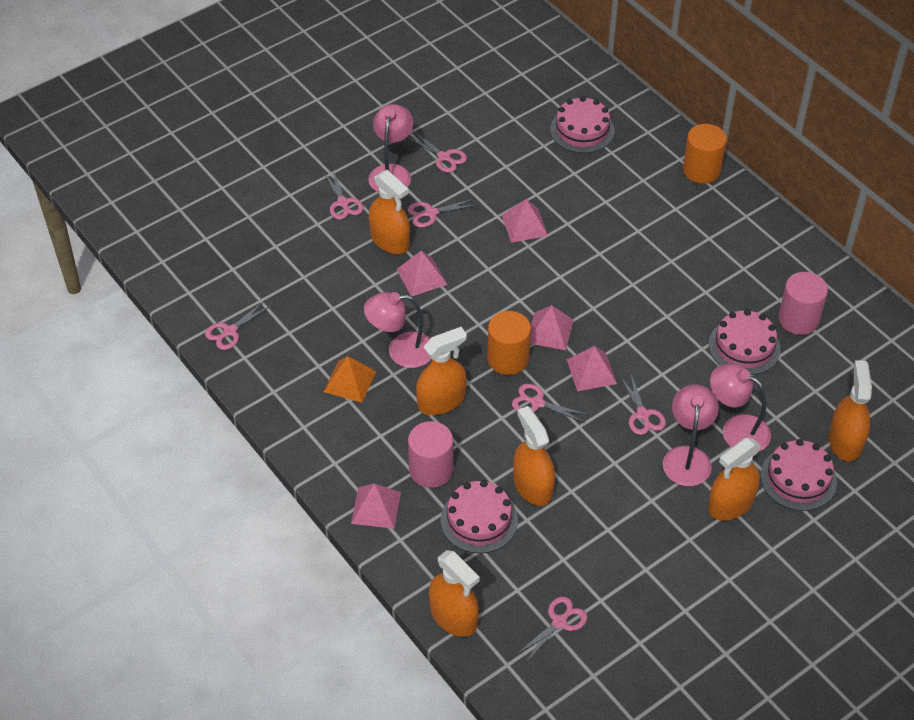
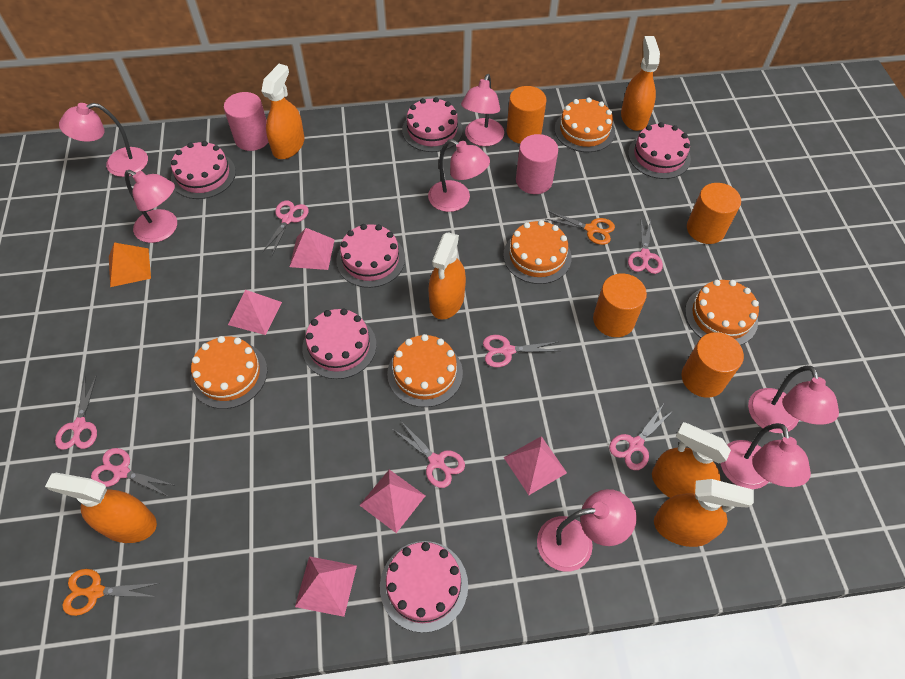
orange cake: none = 0 -> [190,336,267,409] [387,334,463,407] [503,220,572,284] [555,97,615,152] [685,280,759,345] = 5
orange cylinder: [487,311,531,375] [683,124,727,184] = 2 -> [506,86,546,144] [593,273,647,337] [681,332,744,398] [687,183,741,244] = 4
orange scissors: none = 0 -> [62,569,160,616] [546,211,615,245] = 2
pink cake: [441,480,518,553] [550,96,614,153] [709,309,781,375] [760,439,837,511] = 4 -> [171,141,236,199] [302,308,377,379] [336,224,405,288] [380,541,468,633] [402,97,463,152] [628,122,691,179] = 6
pink lamp: [364,292,431,368] [368,104,413,193] [663,385,719,486] [710,364,771,452] = 4 -> [59,103,148,177] [125,170,177,243] [428,139,490,212] [461,74,504,146] [537,489,637,572] [721,423,811,489] [748,366,839,433] = 7

